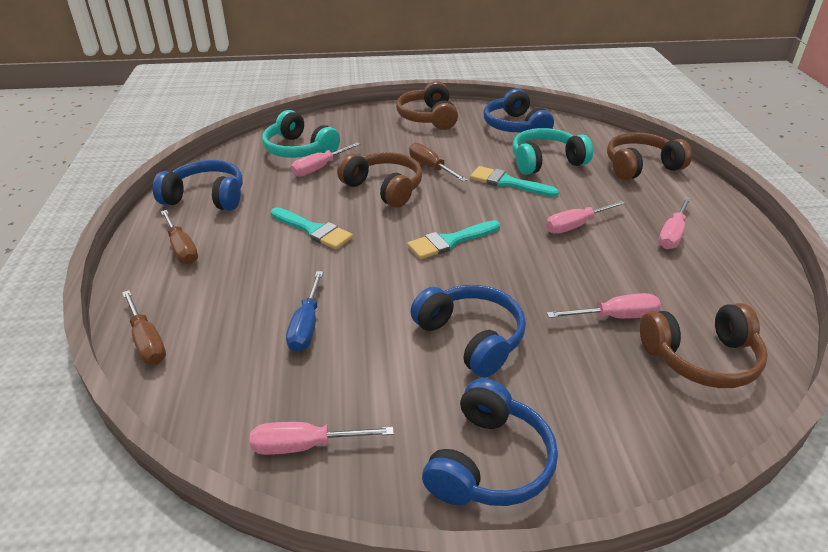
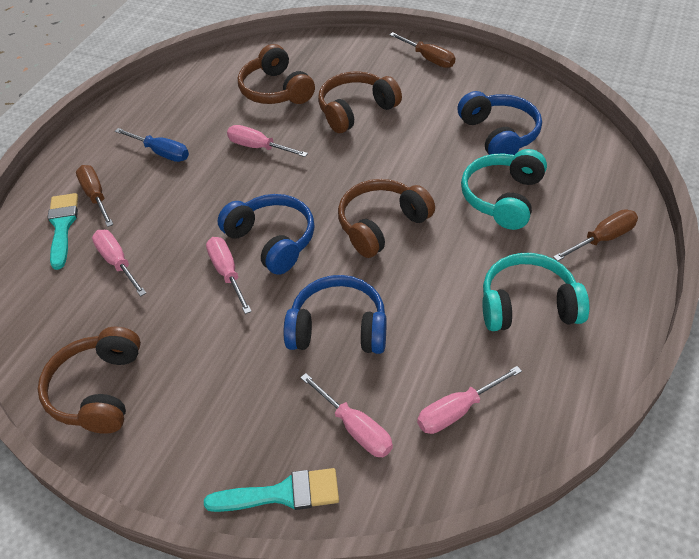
blue headphones: [153,160,243,211] [410,285,526,378] [422,378,558,506] [484,89,554,132] = 4 -> [218,194,314,275] [284,275,386,354] [457,91,542,155] = 3
turquoise brush: [271,207,353,249] [407,220,500,259] [470,166,559,197] = 3 -> [47,193,78,270] [204,468,339,512] = 2

